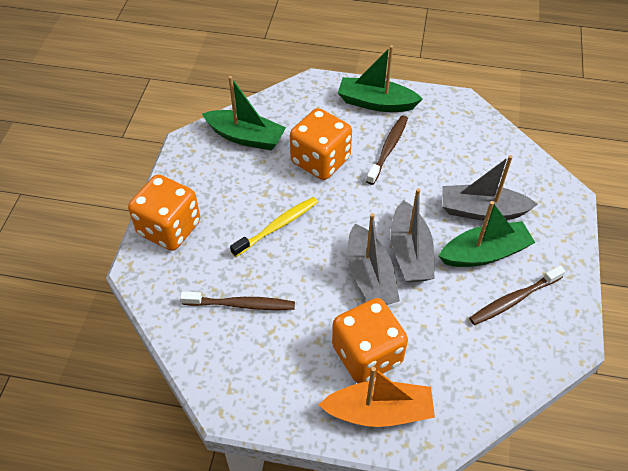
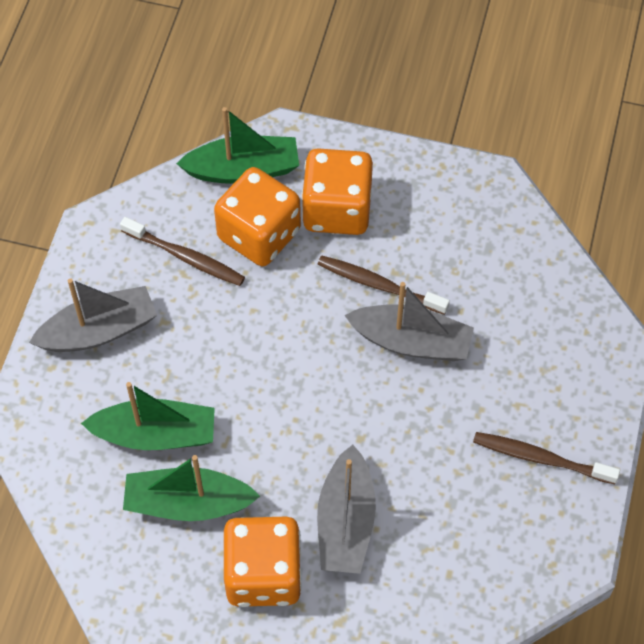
orange boat: [319,367,435,427] = 1 -> none = 0
yellow toothbrush: [230,197,318,257] = 1 -> none = 0

